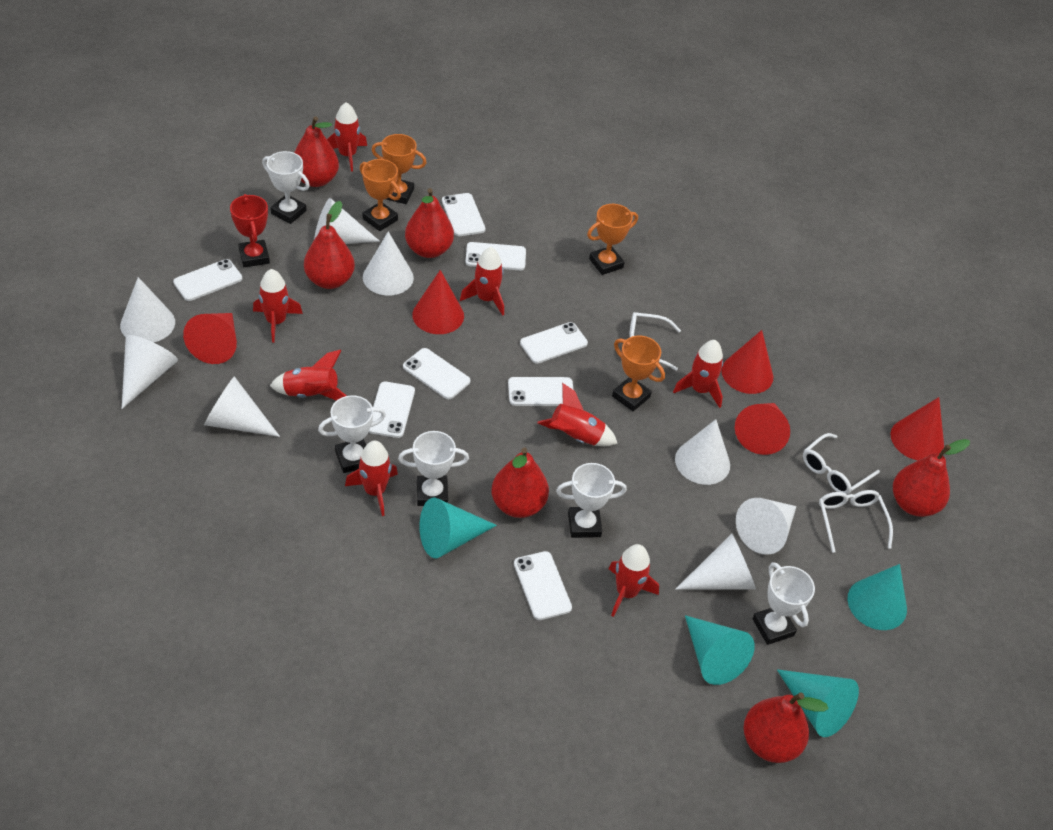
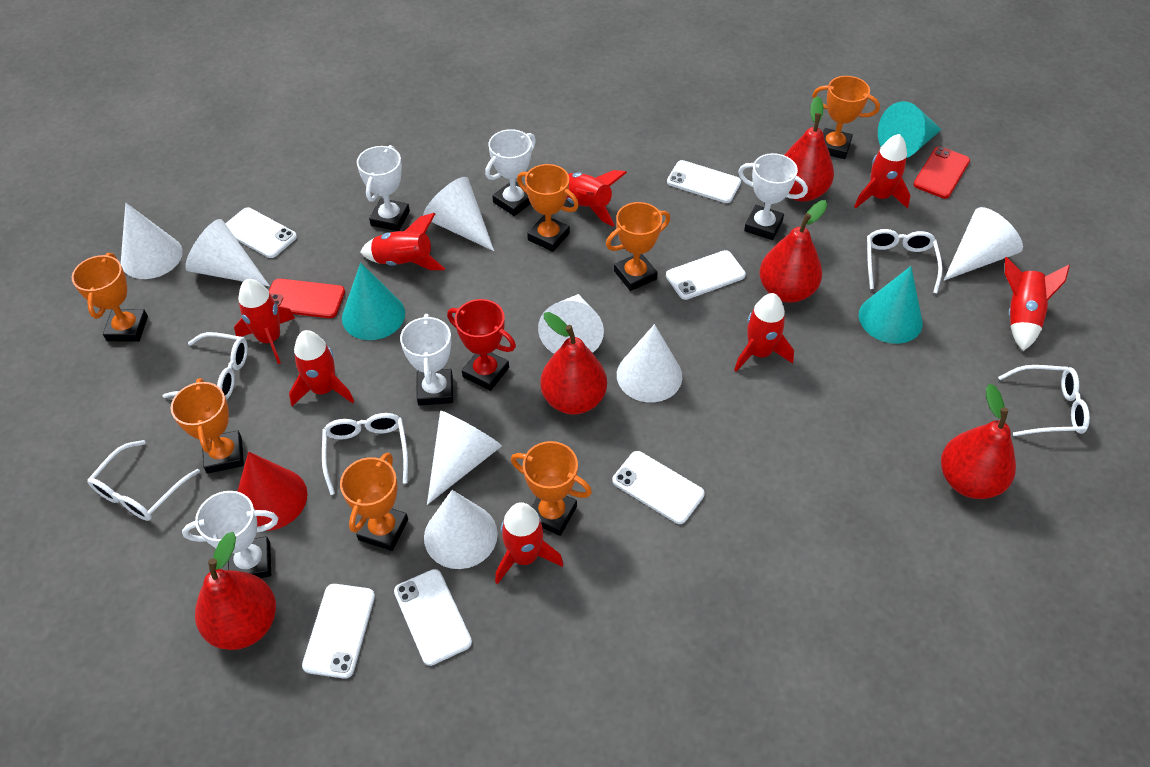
orange trophy: [360,159,401,231] [372,134,427,204] [587,204,638,275] [612,336,665,411] = 4 -> [72,253,148,342] [171,378,244,474] [340,453,408,551] [511,441,592,536] [517,164,579,252] [606,202,670,291] [812,76,880,159] = 7
red cone: [183,313,237,364] [412,270,464,334] [721,330,773,394] [735,403,790,455] [891,397,944,460] = 5 -> [237,452,307,531] = 1
red pear: [294,116,339,187] [304,201,355,289] [405,188,454,258] [491,448,549,518] [743,692,829,763] [893,439,970,517] = 6 -> [195,532,276,650] [540,312,607,415] [759,200,827,303] [784,96,834,202] [941,384,1016,499] = 5
red phone: none = 0 -> [269,278,345,318] [913,146,970,199] = 2
turquoise cone: [419,498,497,558] [685,615,755,685] [777,669,859,737] [848,564,907,630] = 4 -> [342,263,405,340] [859,266,923,344] [878,101,942,158] = 3
white glasses: [629,312,681,371] [803,433,880,494] [819,490,893,553] = 3 -> [87,440,200,521] [163,332,248,400] [322,413,408,495] [867,229,943,293] [998,365,1090,436] = 5
white phone: [173,259,242,301] [369,382,415,438] [403,348,471,399] [442,193,485,236] [465,242,526,271] [508,377,574,406] [514,551,572,620] [520,322,588,364] = 8 -> [225,208,297,258] [302,584,375,679] [394,569,472,666] [612,451,705,524] [666,250,746,300] [667,160,741,203] = 6

